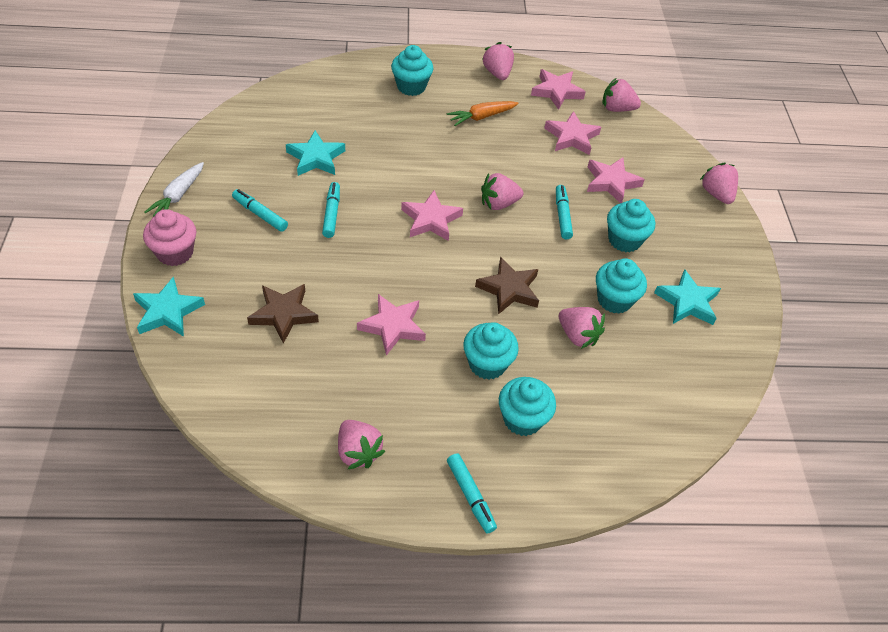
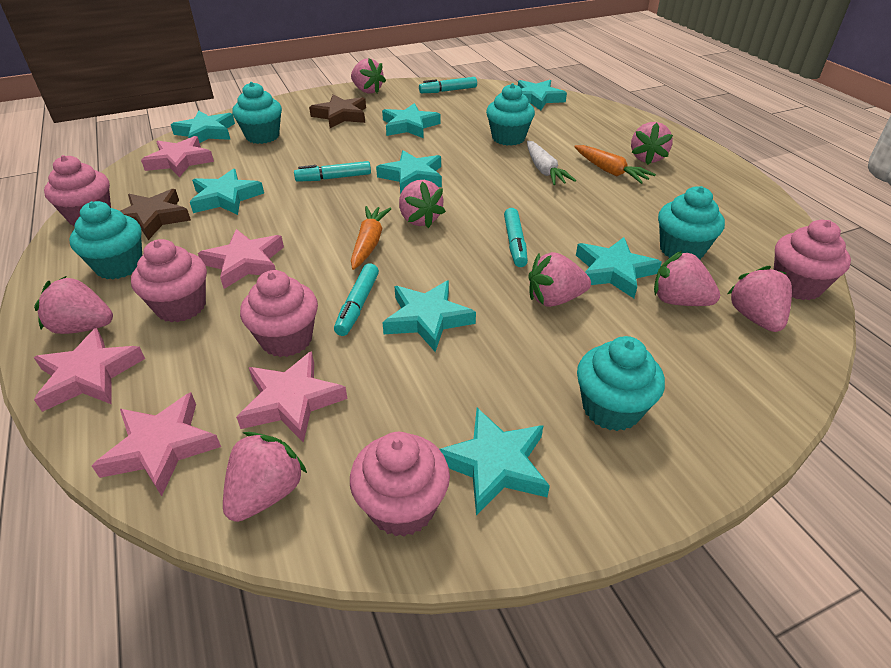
orange carrot: [447,101,519,126] = 1 -> [351,206,391,270] [574,145,656,184] = 2
pink cupcake: [143,209,197,266] = 1 -> [44,155,111,226] [131,239,207,322] [240,270,318,357] [350,432,450,536] [774,220,851,300] = 5
pink strawberry: [338,420,385,469] [481,173,523,210] [482,42,514,80] [559,307,605,349] [602,78,641,112] [700,163,738,204] = 6 -> [34,276,113,334] [223,432,307,522] [351,58,386,94] [399,180,446,228] [529,252,591,307] [631,122,673,165] [654,251,720,306] [727,266,792,332] = 8
turquoise star: [133,276,205,337] [286,130,345,176] [654,270,721,325] = 3 -> [171,110,235,143] [190,169,264,215] [376,150,442,194] [382,103,441,138] [382,280,476,352] [439,408,550,516] [518,80,567,110] [576,237,662,298] = 8

